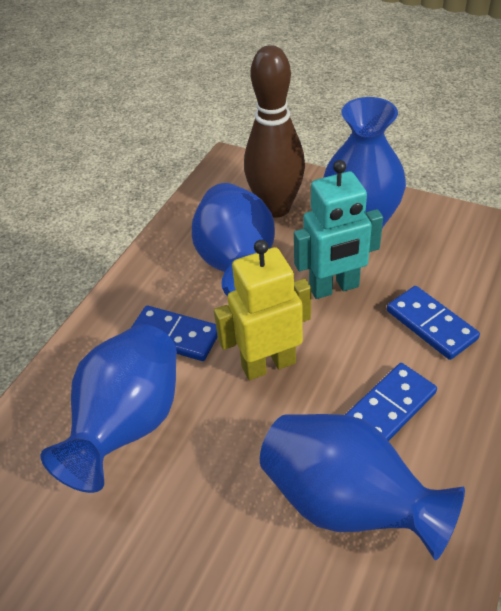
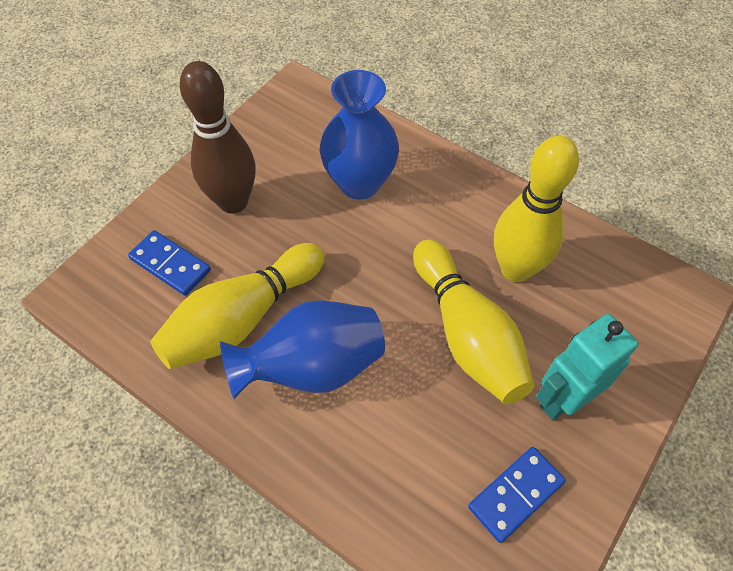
blue domino: [131,306,218,361] [345,363,437,441] [387,286,480,360] = 3 -> [128,230,211,296] [468,447,566,543] = 2
blue vase: [41,324,177,493] [192,183,275,296] [260,414,465,560] [323,97,406,228] = 4 -> [220,300,385,399] [320,70,399,199] = 2
yellow bowling pin: none = 0 -> [150,243,325,369] [413,240,534,404] [494,136,579,282] = 3
yellow robot: [214,240,311,380] = 1 -> none = 0

